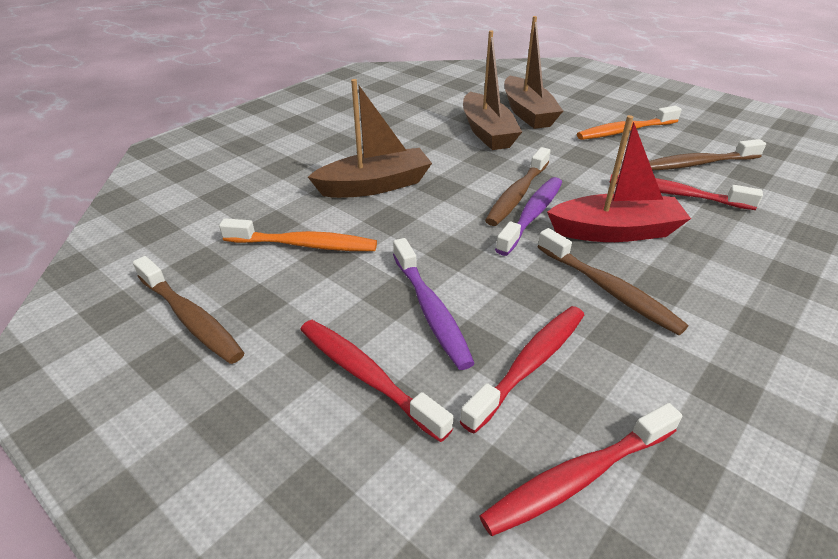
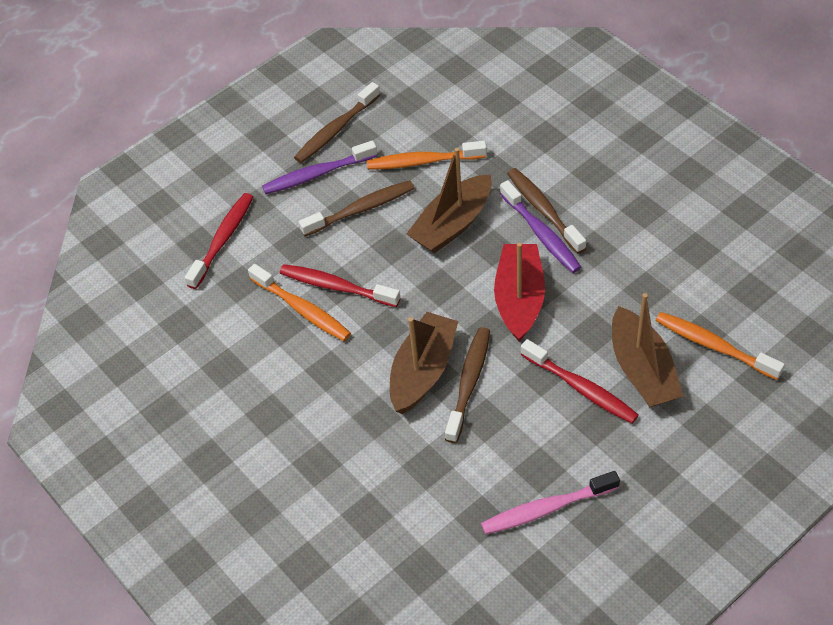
orange toothbrush: [219,218,377,251] [577,106,682,140] = 2 -> [248,264,351,341] [367,141,487,170] [655,312,785,380] = 3
pink toothbrush: none = 0 -> [481,471,620,535] = 1
red toothbrush: [300,320,453,442] [460,306,584,434] [479,403,682,536] [610,174,763,210] = 4 -> [185,193,253,289] [280,264,400,307] [521,339,639,424] = 3

